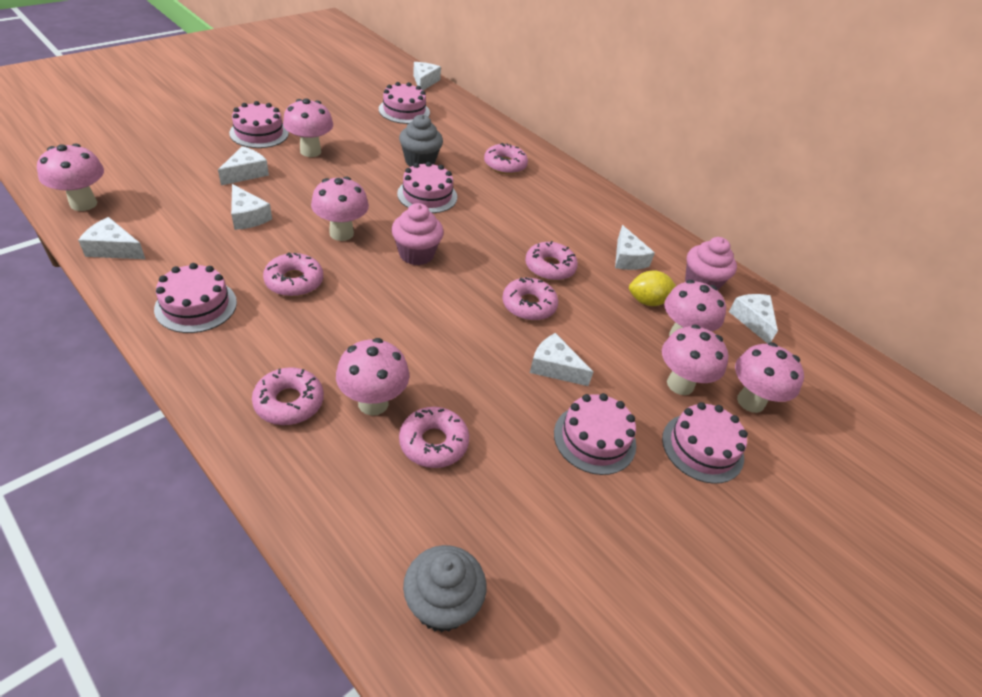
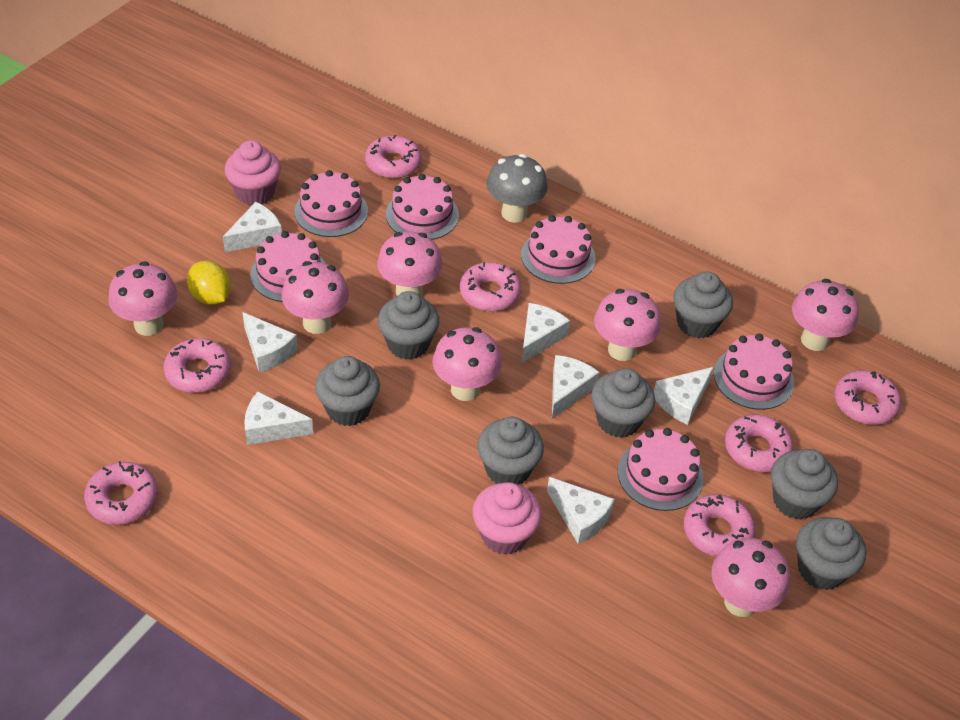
grey cupcake: [399,114,443,167] [403,545,487,632] = 2 -> [315,356,380,426] [378,291,439,359] [477,417,544,485] [591,368,655,438] [673,272,733,338] [771,449,838,520] [796,517,866,590] = 7
grey mushroom: none = 0 -> [487,154,548,223] = 1
pink donut: [252,367,324,425] [263,252,323,297] [399,407,469,468] [484,143,528,174] [502,277,558,321] [525,241,578,281] = 6 -> [84,461,158,525] [163,338,231,393] [365,135,422,178] [460,262,521,311] [684,494,755,557] [725,415,793,472] [834,370,901,425] = 7

